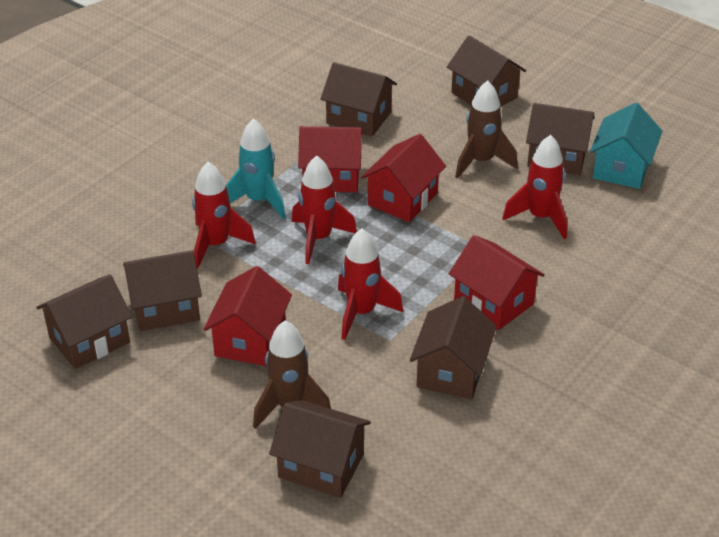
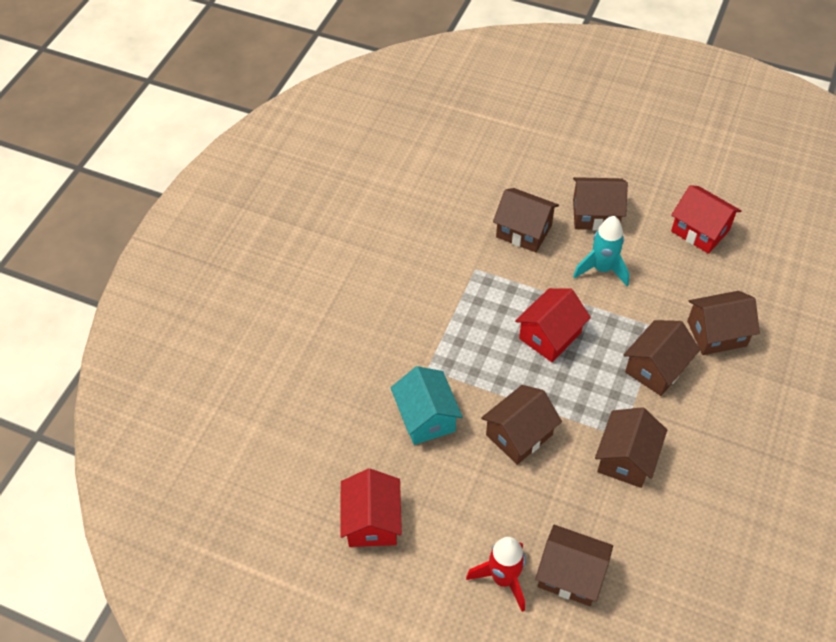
brown rocket: [253,320,331,429] [455,80,517,178] = 2 -> none = 0
red house: [204,266,292,366] [298,126,363,192] [361,134,446,222] [449,235,544,330] = 4 -> [340,469,402,547] [515,288,591,362] [671,185,741,254] = 3
red rocket: [192,162,256,270] [292,156,357,264] [338,229,403,340] [502,135,567,239] = 4 -> [466,537,526,612] = 1

